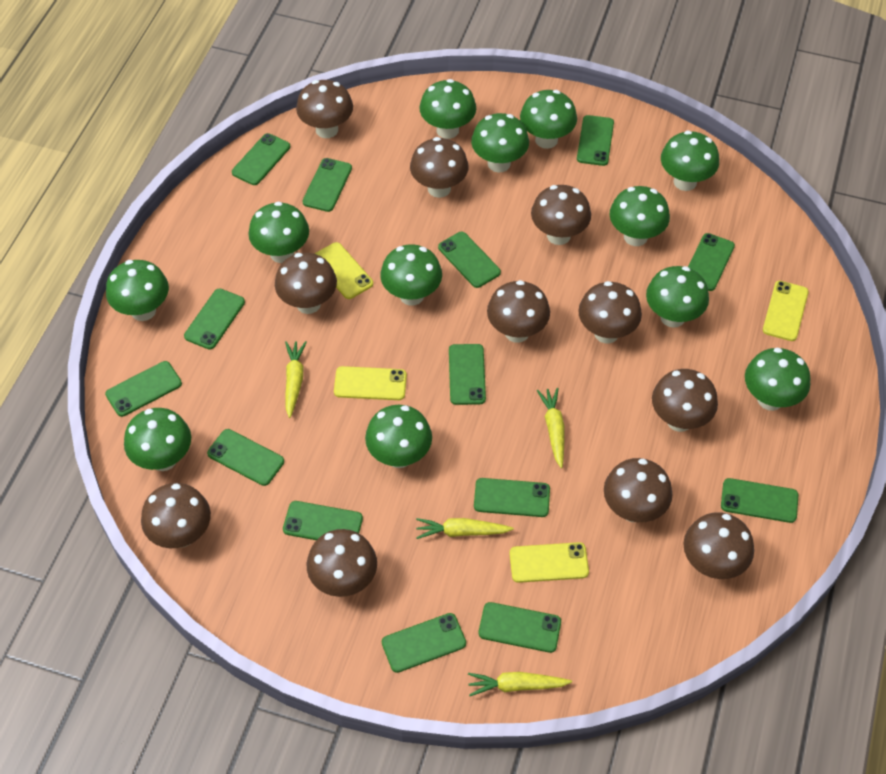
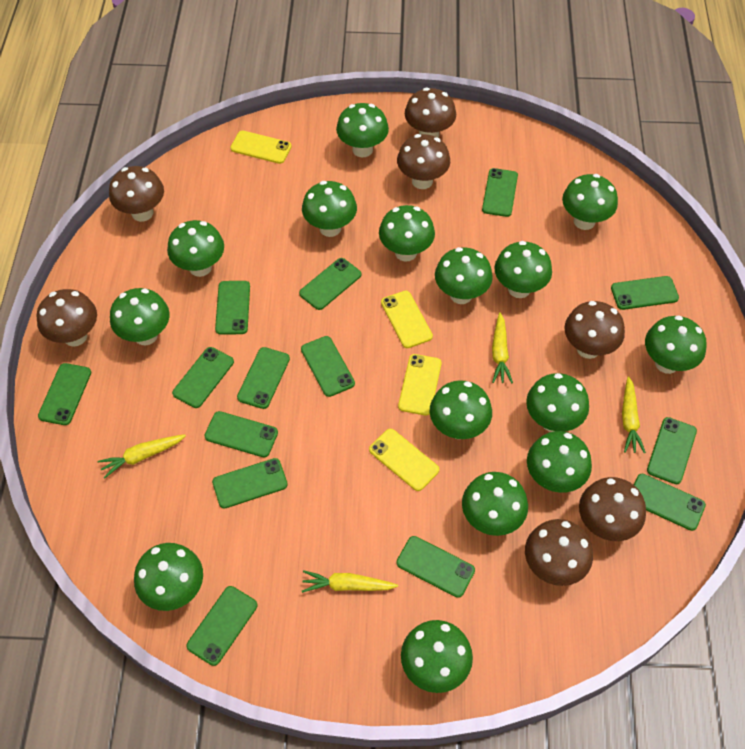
brown mushroom: [141,483,211,548] [275,253,337,314] [296,80,353,138] [307,529,377,597] [410,137,469,198] [487,280,550,343] [531,185,591,245] [578,281,642,343] [604,458,673,522] [652,369,718,432] [684,512,754,579] = 11 -> [37,289,97,347] [109,166,164,222] [397,134,450,189] [405,88,456,138] [525,519,593,586] [564,301,625,359] [579,477,646,541] = 7
green mushroom: [106,260,169,321] [124,408,191,471] [248,201,309,263] [365,405,432,468] [380,244,442,306] [419,79,476,139] [471,113,529,173] [520,90,577,149] [609,186,670,246] [646,266,709,328] [661,130,719,191] [745,347,810,411] = 12 -> [110,288,170,346] [134,543,203,611] [167,220,224,277] [302,181,357,237] [336,103,389,157] [379,205,435,261] [401,620,473,693] [430,380,492,439] [435,247,493,304] [462,472,528,536] [495,241,552,298] [526,373,589,432] [527,431,592,493] [562,174,618,230] [645,315,707,374] = 15

